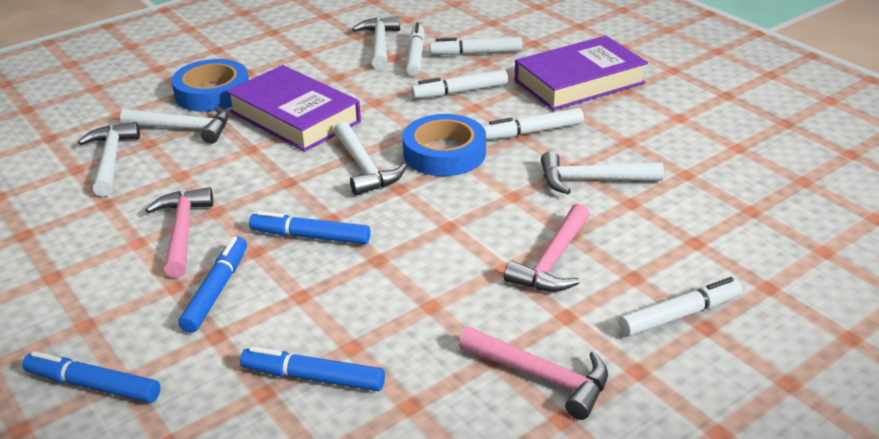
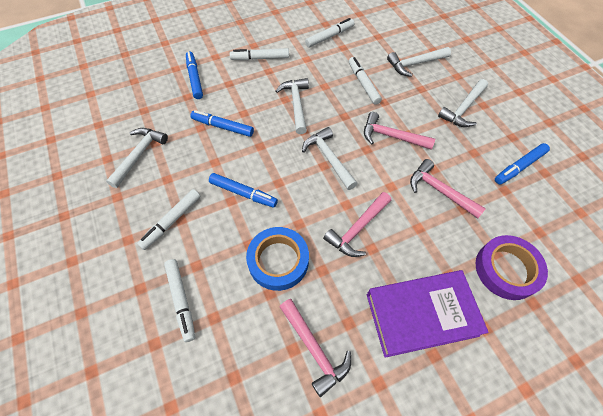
blue tape: [171,59,249,112] [403,114,486,176] = 2 -> [246,227,309,291] = 1
pink hammer: [146,187,213,278] [459,327,608,420] [504,204,590,292] = 3 -> [280,299,351,397] [323,192,391,257] [364,112,435,150] [410,159,486,219] = 4
purple book: [226,65,361,152] [515,36,648,111] = 2 -> [367,270,489,358] = 1
purple tape: none = 0 -> [476,235,548,300] = 1

